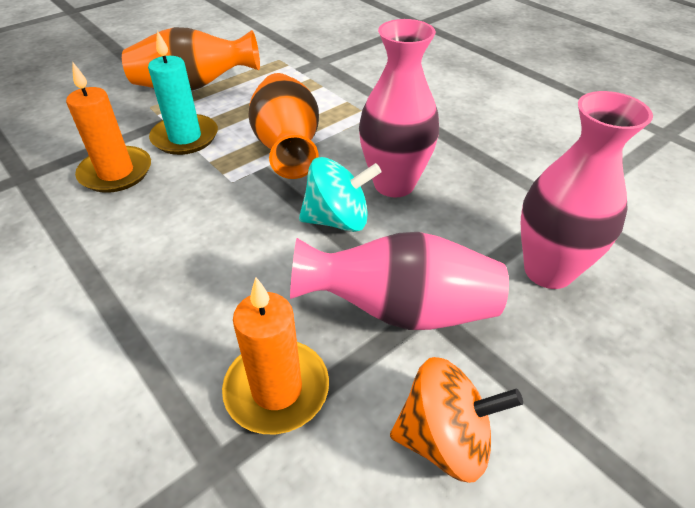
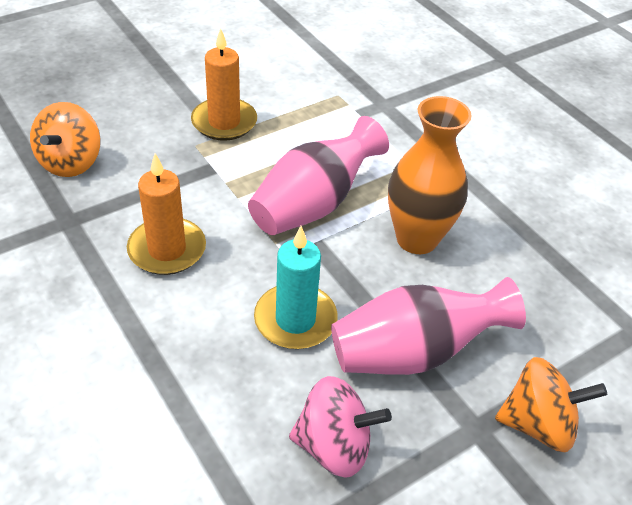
orange spinning top: [390,357,523,483] = 1 -> [30,102,101,177] [495,357,607,453] = 2
orange vase: [122,27,260,91] [248,73,319,179] = 2 -> [388,96,472,254] = 1
pink spinning top: none = 0 -> [289,376,392,478] = 1
pink vase: [290,232,509,330] [359,19,439,197] [521,91,653,289] = 3 -> [248,116,389,235] [331,277,526,375] = 2
turquoise spinning top: [299,157,382,232] = 1 -> none = 0

